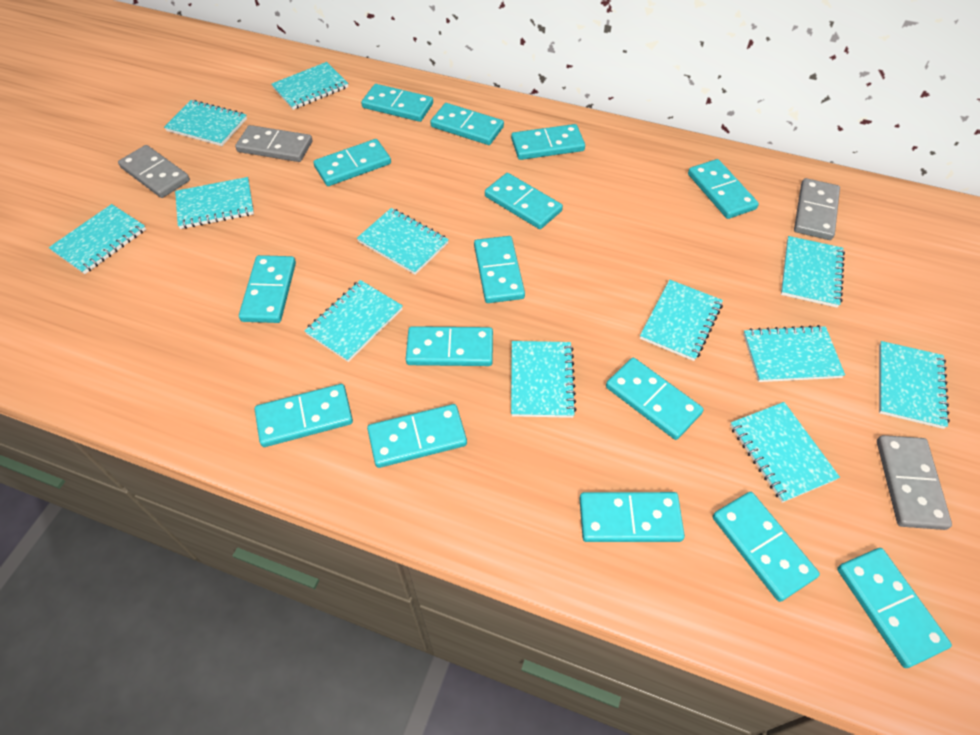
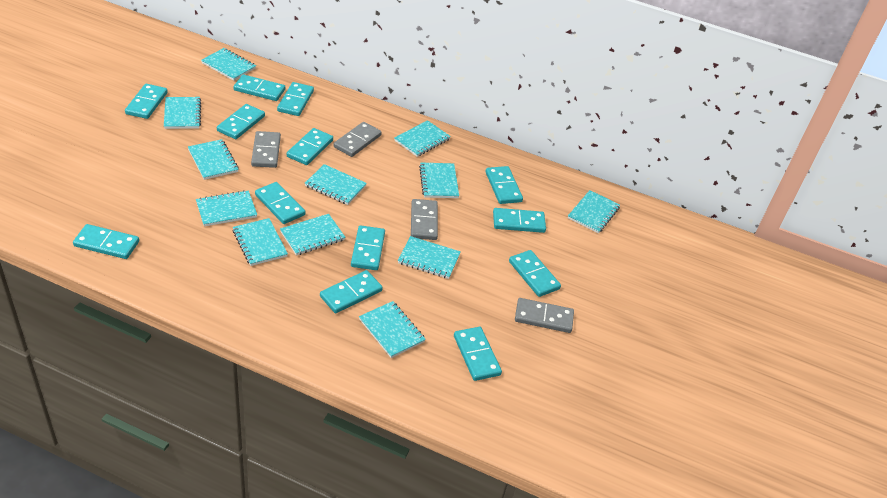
turquoise domino: [239,255,296,323] [255,384,353,447] [313,139,391,186] [361,84,433,122] [367,404,467,468] [406,326,493,366] [430,103,504,145] [474,236,525,303] [485,173,563,229] [511,124,585,160] [579,492,685,542] [606,358,703,440] [688,159,759,219] [713,492,820,602] [837,548,952,668] = 15 -> [73,224,139,259] [125,84,168,119] [217,104,265,139] [234,74,285,101] [255,182,305,224] [277,82,314,116] [287,128,333,165] [320,270,383,313] [351,225,385,270] [454,327,502,381] [486,166,523,204] [493,208,546,233] [509,250,561,297] = 13

